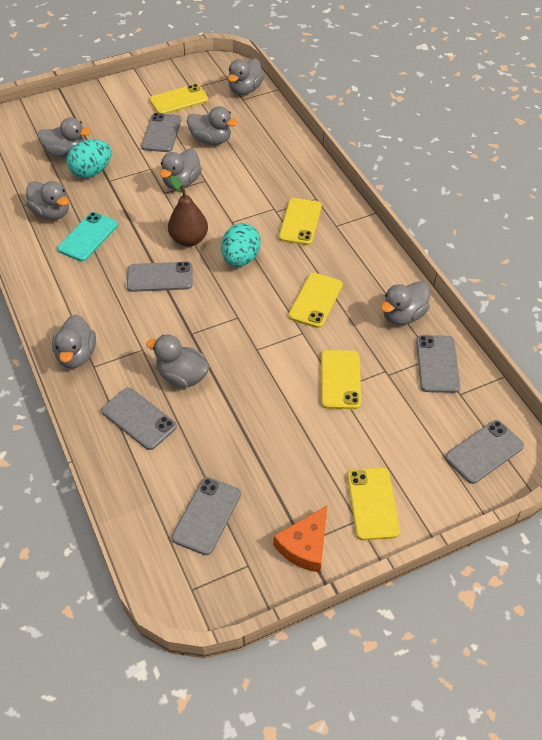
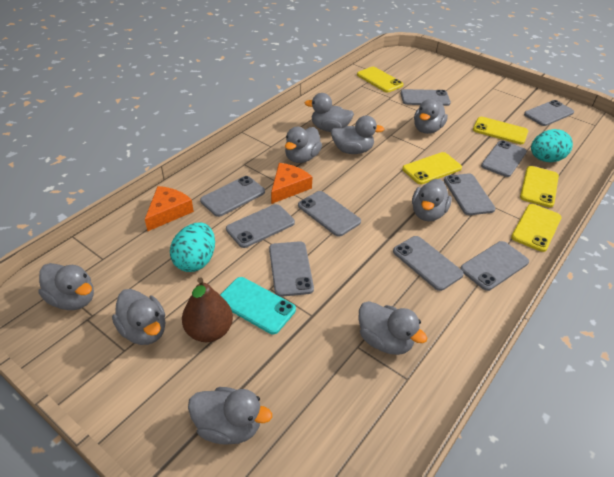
grey duck: [26,181,69,220] [38,117,91,158] [52,314,96,369] [146,335,210,388] [160,149,202,190] [187,106,238,145] [228,58,264,95] [381,281,430,325] = 8 -> [39,263,94,310] [112,289,166,345] [188,387,272,444] [285,127,322,163] [304,93,354,132] [331,116,384,154] [359,301,427,355] [412,179,452,221] [414,99,448,134] = 9
grey phone: [101,388,177,450] [127,262,193,292] [141,113,181,152] [172,477,241,555] [416,335,460,393] [445,420,524,484] = 6 -> [200,176,265,217] [226,204,295,248] [269,241,314,297] [298,191,361,237] [393,236,464,291] [400,89,451,106] [444,173,495,215] [460,241,529,291] [481,140,527,177] [524,100,574,126] = 10
orange cheese: [273,506,327,573] = 1 -> [145,186,194,231] [271,163,312,204] = 2

